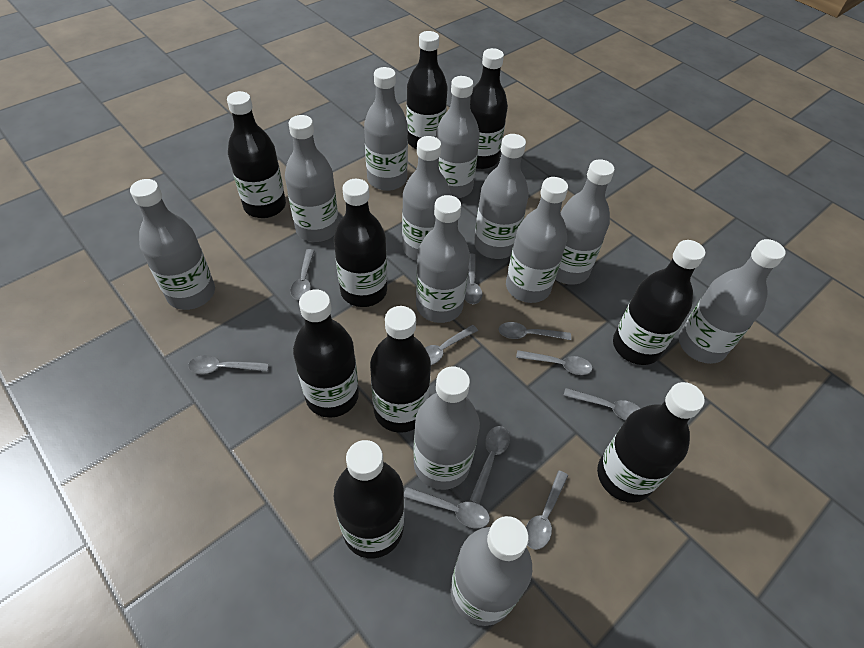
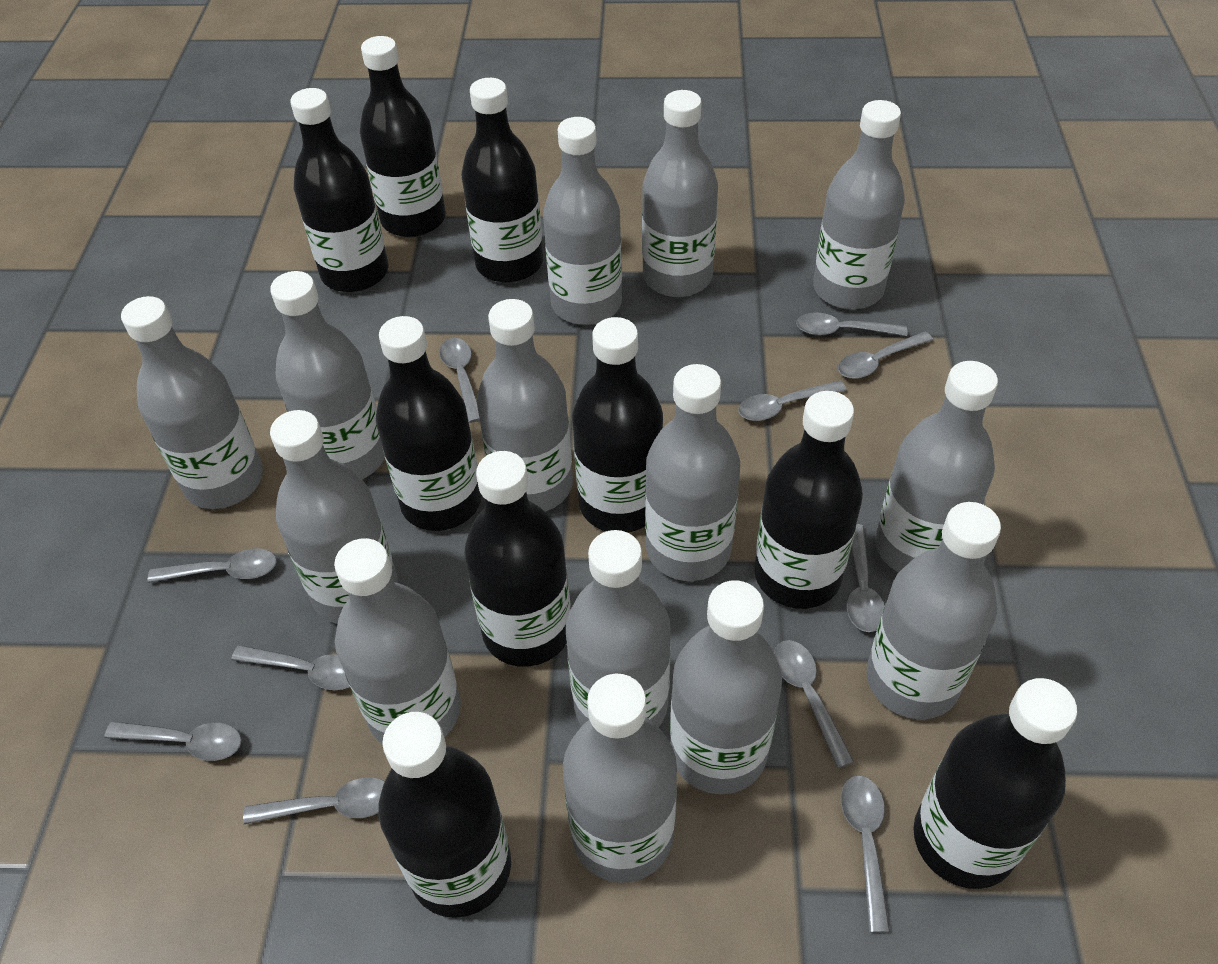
grey bottle: [130,179,215,310] [285,115,339,242] [364,67,408,191] [402,136,451,261] [413,367,480,490] [416,195,470,323] [436,76,480,199] [451,516,532,626] [474,134,529,259] [506,177,568,303] [555,159,615,285] [679,239,786,364] = 12 -> [121,296,263,509] [270,271,385,479] [270,410,398,624] [334,538,461,744] [477,299,573,512] [543,117,622,325] [563,674,677,883] [566,530,671,728] [642,90,718,297] [645,364,740,581] [670,580,782,794] [813,100,905,310] [867,502,1001,720] [875,361,998,573] = 14
grey spoon: [188,355,269,374] [290,249,315,300] [404,487,490,529] [425,325,478,365] [464,254,482,304] [469,426,510,504] [498,322,571,340] [516,350,593,375] [526,470,568,550] [563,388,640,420] = 10 -> [104,721,242,761] [148,549,277,583] [231,645,350,690] [243,777,385,824] [439,338,480,423] [738,380,847,421] [774,640,854,768] [796,313,907,336] [838,331,933,379] [841,775,890,933] [847,524,885,632] = 11

